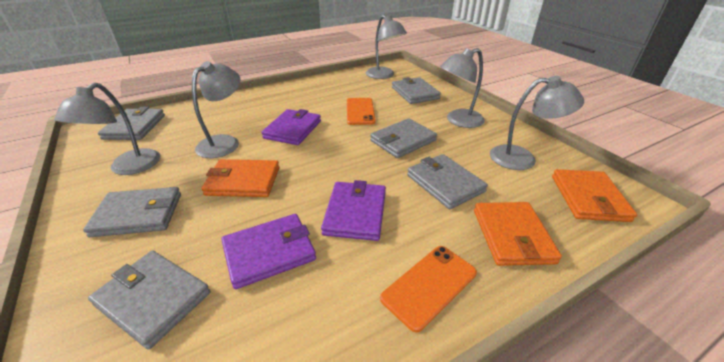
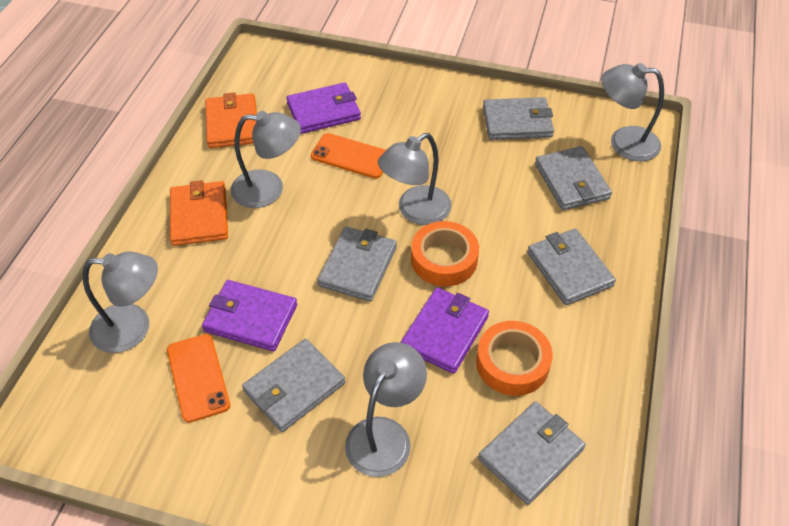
orange tape: none = 0 -> [411,221,479,287] [476,321,553,396] = 2
orange wallet: [201,159,279,197] [474,202,562,266] [552,169,637,222] = 3 -> [170,180,228,246] [205,92,257,148] = 2

